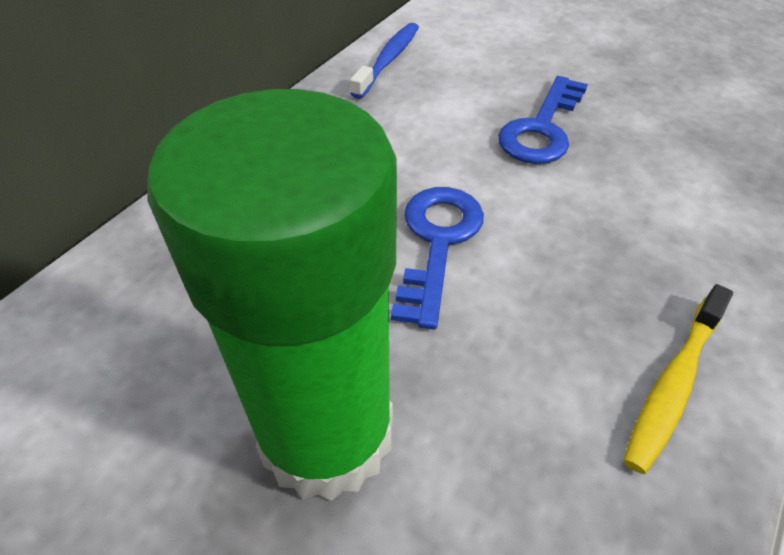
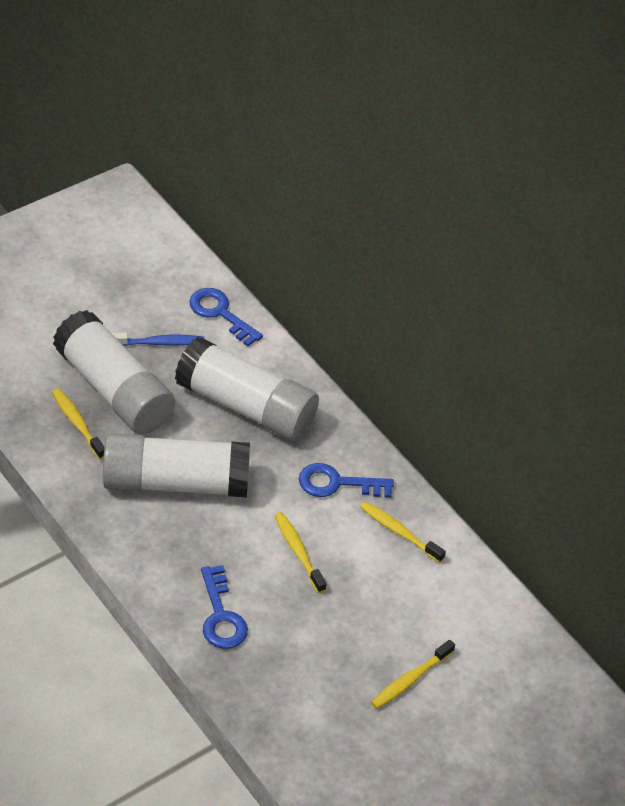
blue key: [391,187,484,330] [498,76,588,164] = 2 -> [189,288,263,346] [201,565,248,649] [299,463,394,498] = 3
green glue stick: [147,89,397,501] = 1 -> none = 0
white glue stick: none = 0 -> [53,310,175,434] [103,433,250,497] [175,337,319,441] = 3
yellow toothbrush: [623,284,733,474] = 1 -> [52,389,104,459] [274,512,327,593] [360,502,446,563] [371,640,455,709] = 4

